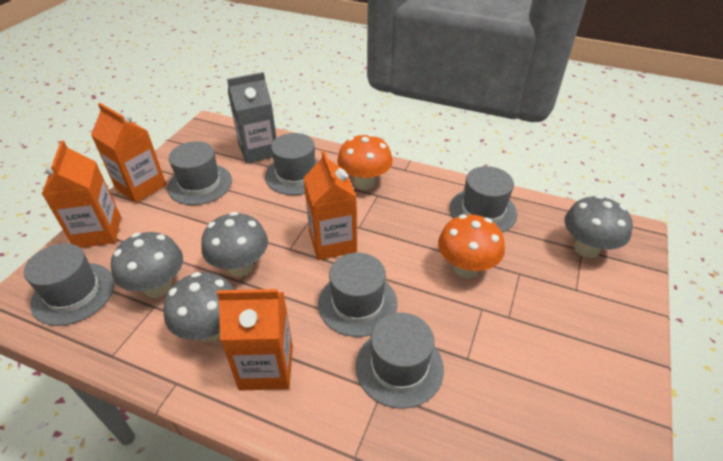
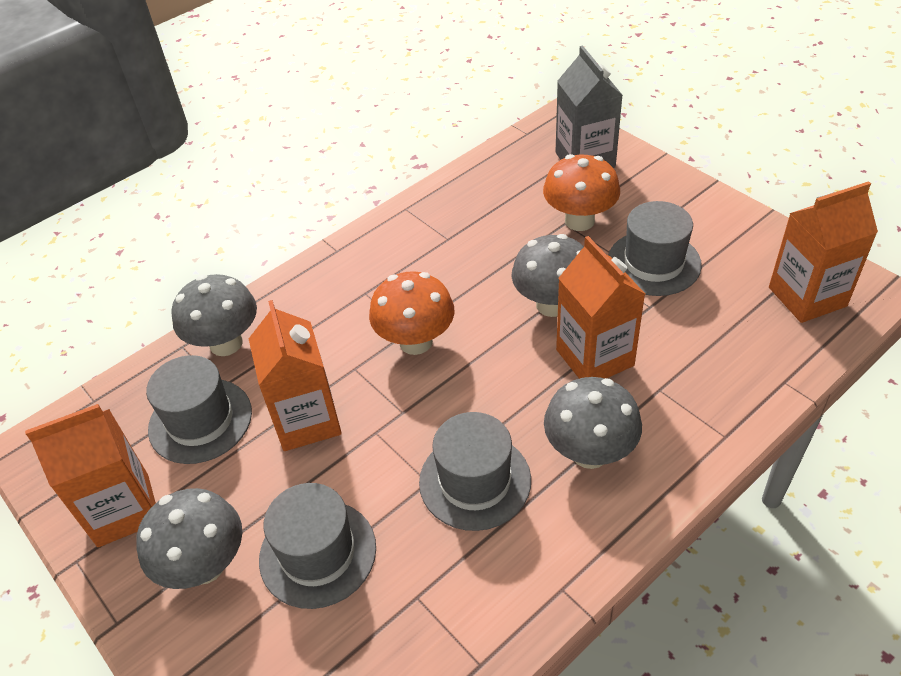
grey hat: [24,243,115,326] [167,141,232,205] [265,133,319,195] [318,253,398,337] [356,313,444,409] [450,166,517,233] = 6 -> [146,355,252,464] [259,483,376,609] [419,412,531,531] [608,201,702,296] = 4

